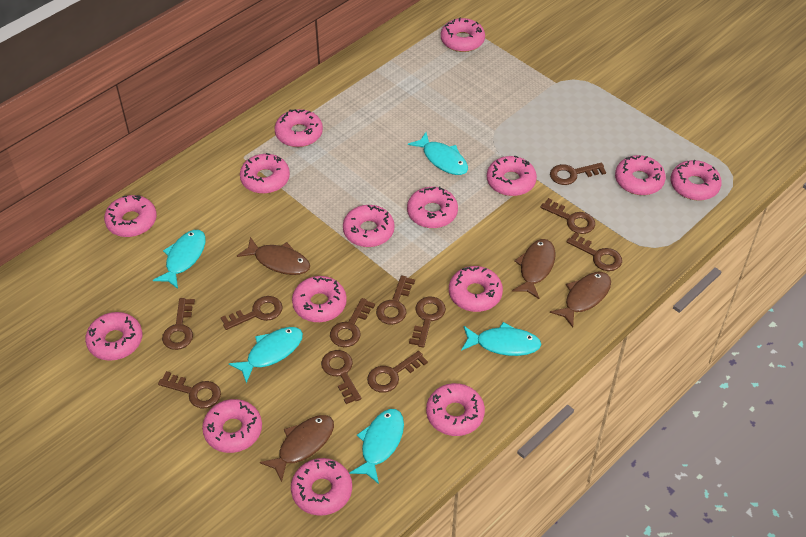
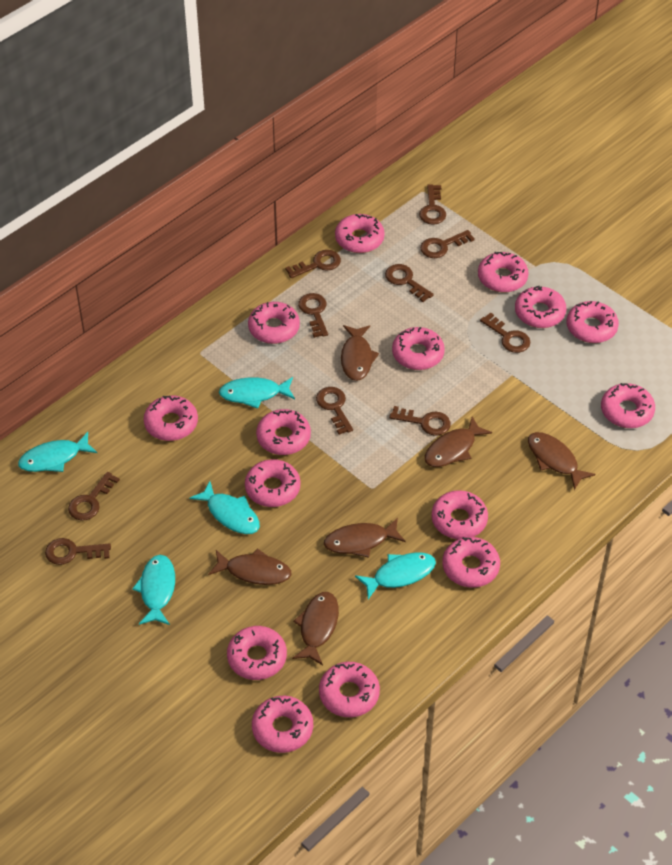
brown fish: [237,237,310,275] [260,415,334,482] [512,239,555,299] [550,272,611,328] = 4 -> [208,548,292,585] [292,592,339,665] [324,518,406,558] [341,325,379,381] [425,417,492,467] [528,432,595,490] = 6
brown key: [158,371,221,408] [162,298,195,350] [221,296,282,330] [321,350,361,404] [330,298,375,347] [367,351,428,393] [376,275,415,325] [409,297,446,348] [540,198,595,234] [550,163,606,185] [566,233,622,271] = 11 -> [45,538,111,565] [68,472,120,520] [285,250,341,278] [298,293,328,338] [316,387,353,435] [385,264,434,302] [389,406,451,436] [419,184,446,225] [420,230,475,258] [480,312,530,353] = 10

